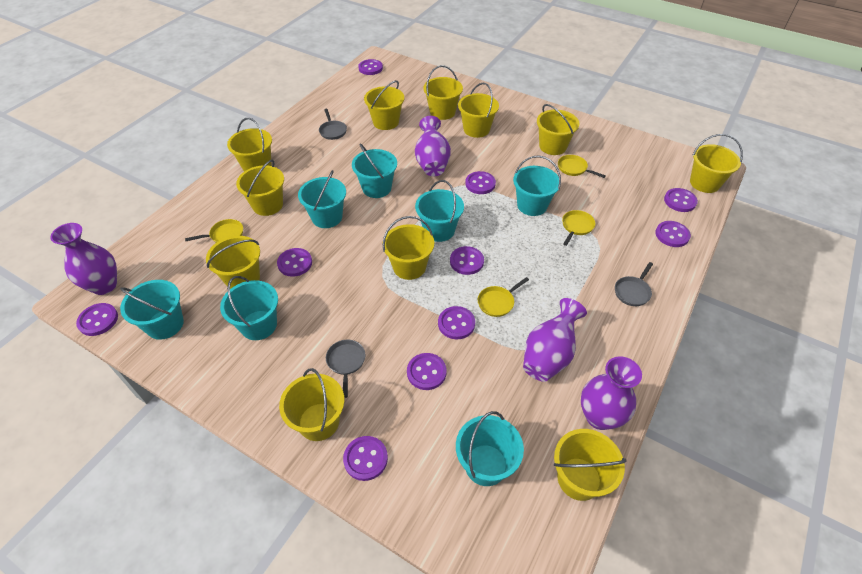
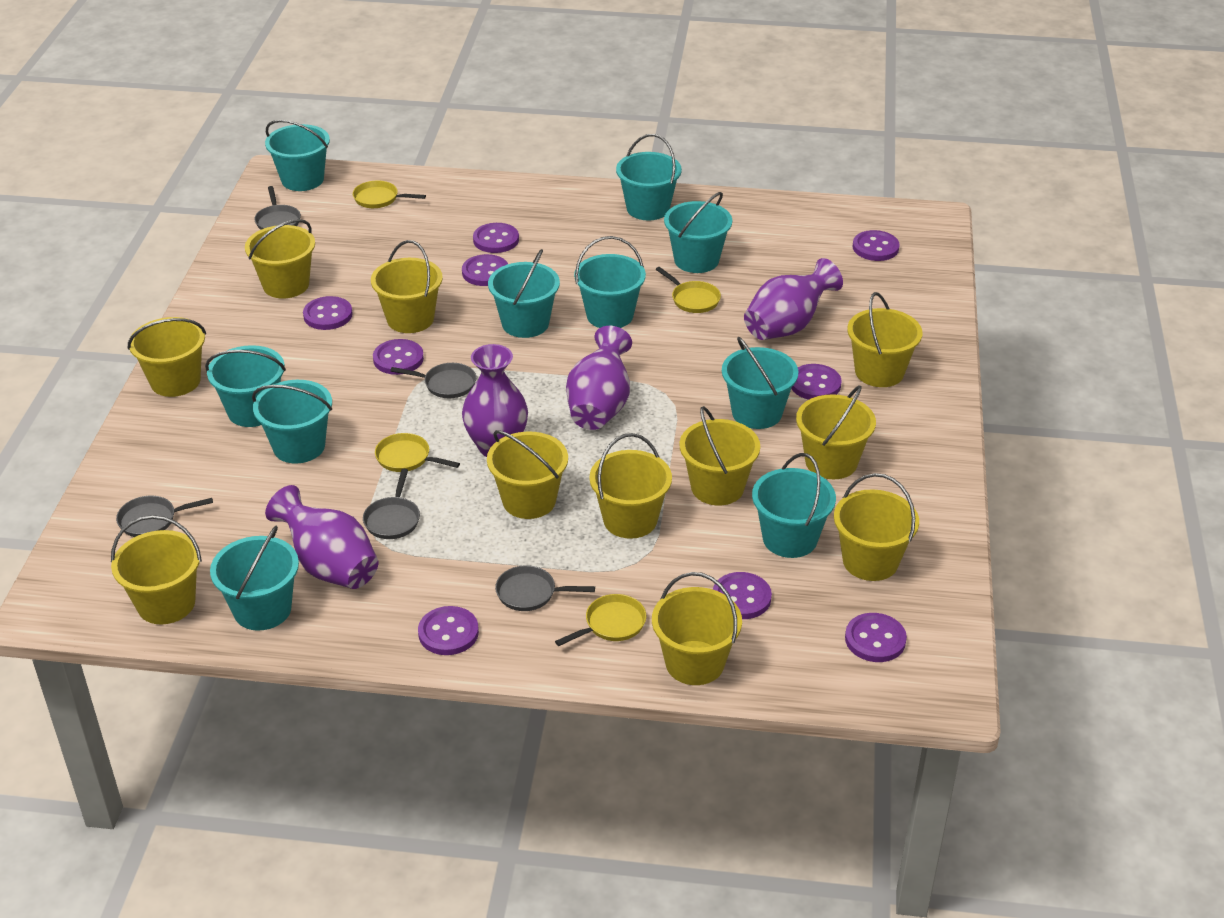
grey pan: [319,109,347,140] [326,340,365,398] [615,262,653,306] = 3 -> [116,496,213,537] [254,186,301,230] [363,469,420,539] [391,363,476,398] [495,565,595,611] = 5
purple button: [76,303,118,336] [277,248,312,277] [343,436,388,481] [358,59,383,75] [407,353,446,390] [438,306,475,339] [450,246,484,275] [465,171,496,194] [656,221,691,247] [664,188,698,212] = 10 -> [303,296,353,330] [373,339,424,375] [418,606,479,655] [462,254,508,286] [473,223,519,253] [713,572,772,619] [791,364,841,400] [845,613,907,662] [853,230,900,261] = 9
turquoise bucket: [120,280,184,340] [220,276,278,340] [298,170,346,228] [352,143,397,198] [415,180,464,242] [456,411,524,486] [513,155,561,216] = 7 -> [205,345,286,427] [210,526,299,631] [252,380,332,464] [265,120,330,191] [488,249,560,338] [574,236,646,328] [616,134,682,220] [664,192,732,273] [722,337,798,429] [752,453,836,558] = 10

